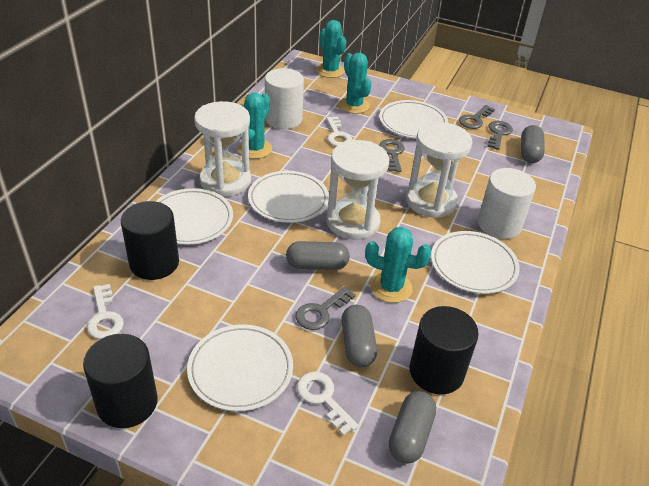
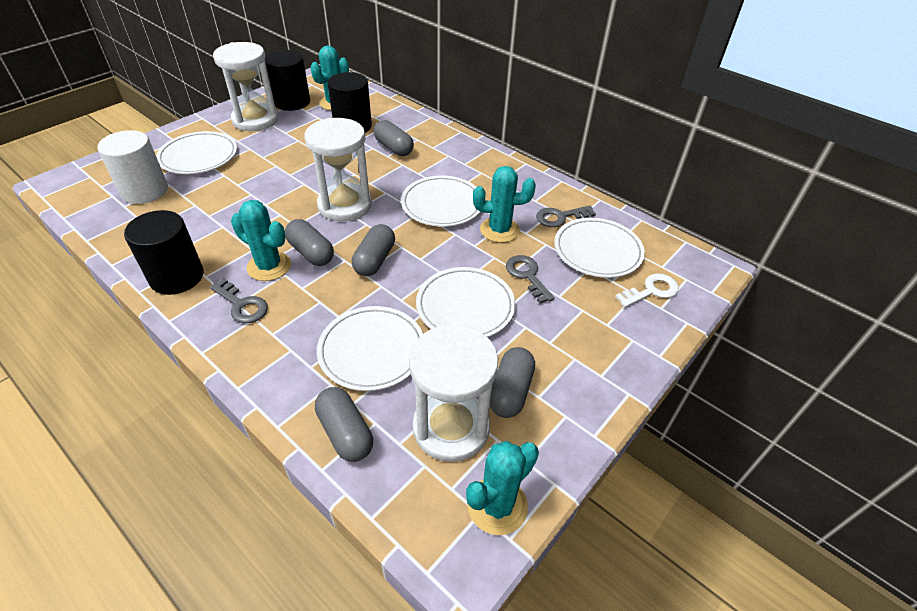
grey capsule: [286,241,350,270] [341,305,377,367] [389,391,436,464] [521,125,545,163] = 4 -> [285,219,334,266] [315,387,373,462] [352,224,395,276] [373,120,414,156] [490,347,535,418] = 5
grey key: [295,286,356,330] [379,139,405,172] [459,105,495,129] [487,121,513,150] = 4 -> [210,279,268,323] [506,255,555,304] [536,205,596,227] = 3
white cylinder: [265,68,304,129] [478,168,536,239] = 2 -> [97,130,168,204] = 1
white key: [87,284,124,339] [297,372,358,436] [326,117,353,146] = 3 -> [615,273,679,307] = 1

